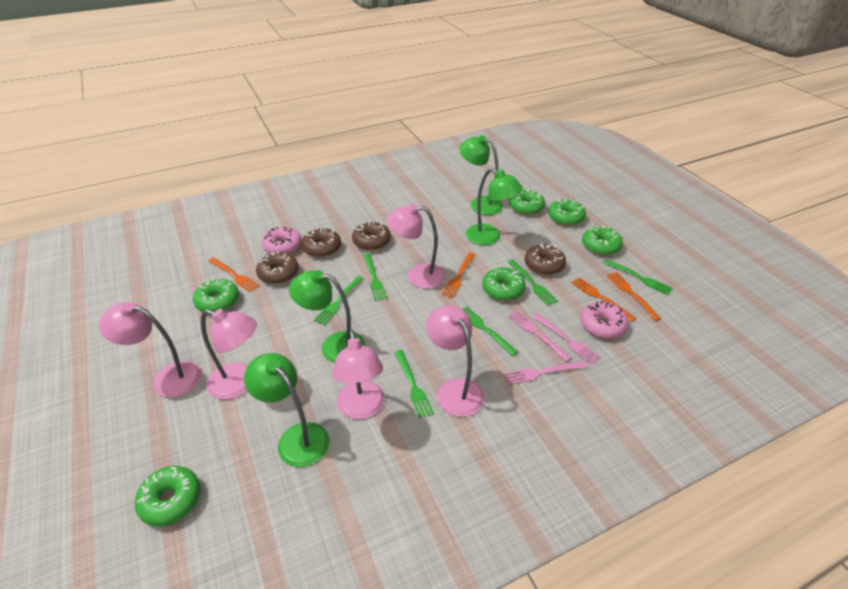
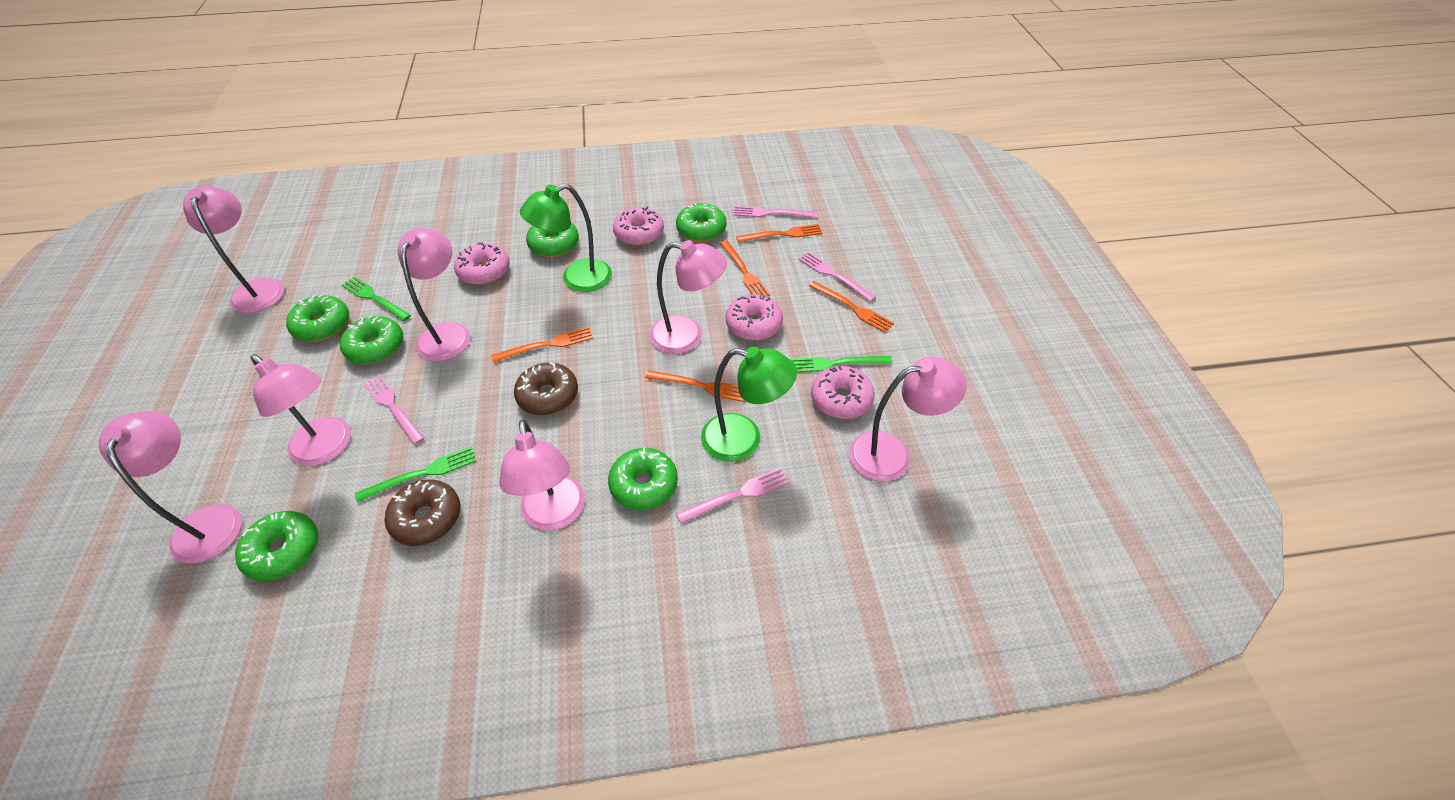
brown donut: [256,252,299,284] [301,228,341,258] [352,222,391,251] [525,243,566,275] = 4 -> [385,479,460,546] [514,362,578,415] = 2
green fork: [314,276,364,325] [364,253,387,301] [394,350,434,418] [463,306,518,356] [508,260,558,306] [603,259,673,295] = 6 -> [341,276,411,321] [355,446,476,502] [790,356,892,372] = 3
green lamp: [244,353,329,467] [289,270,365,363] [460,135,503,215] [466,168,523,245] = 4 -> [520,183,612,292] [701,347,797,462] = 2
orange fork: [209,257,260,292] [442,252,475,298] [571,277,637,322] [607,272,661,321] = 4 -> [491,326,593,362] [645,370,745,402] [720,241,770,296] [736,224,822,242] [809,281,894,333] = 5
pink donut: [262,227,302,254] [580,301,628,339] = 2 -> [454,243,510,285] [613,207,664,246] [726,294,783,341] [811,365,875,419] = 4
pink fork: [504,361,587,385] [508,310,571,362] [532,313,601,365] = 3 -> [363,374,425,445] [676,467,789,523] [733,206,817,218] [799,252,876,302] = 4
pink lamp: [99,302,201,398] [201,309,257,400] [332,330,384,419] [387,204,446,289] [426,305,484,417] = 5 -> [99,411,242,563] [183,186,285,313] [250,354,351,466] [398,228,470,361] [499,419,585,530] [649,240,727,354] [849,357,967,481] = 7

